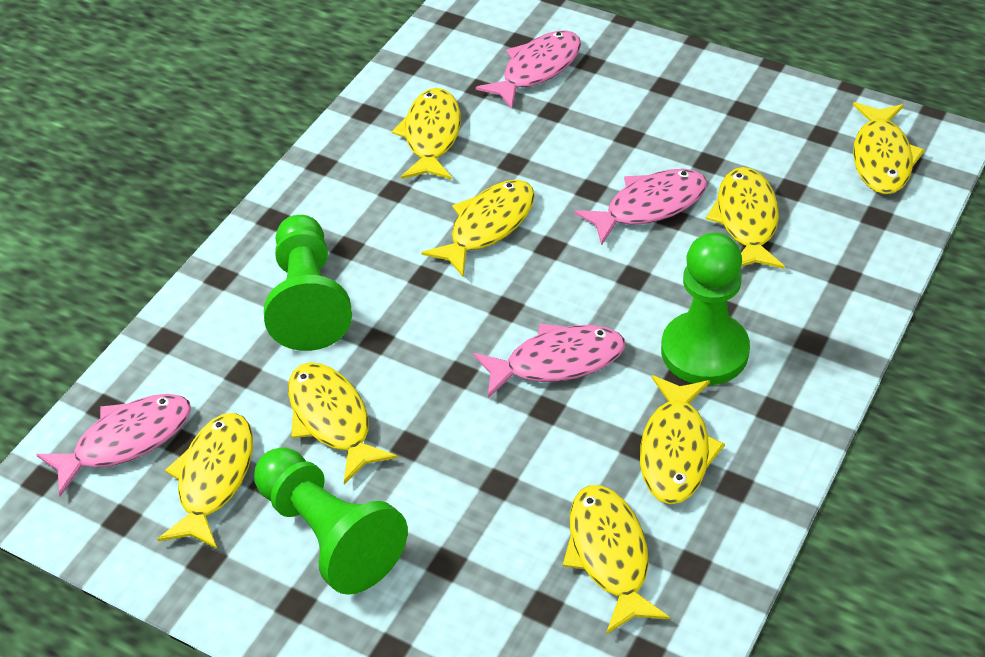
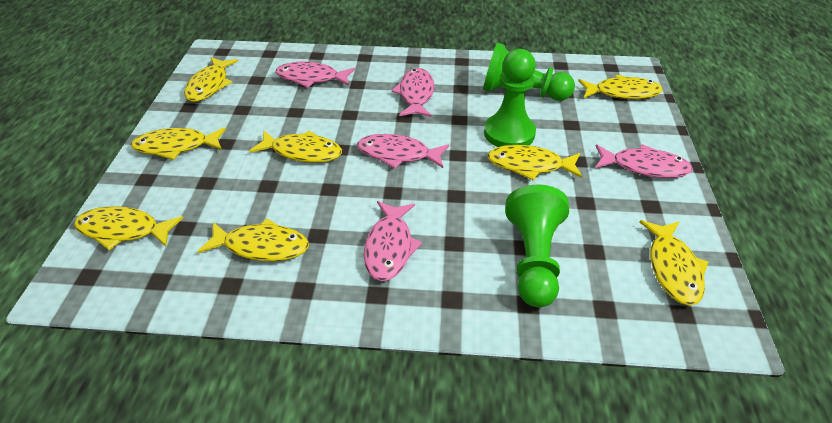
pink fish: [36,394,191,496] [473,323,625,398] [476,30,581,109] [574,169,707,246] = 4 -> [276,62,355,88] [357,134,449,169] [363,201,422,281] [392,68,434,117] [595,144,693,178] = 5

